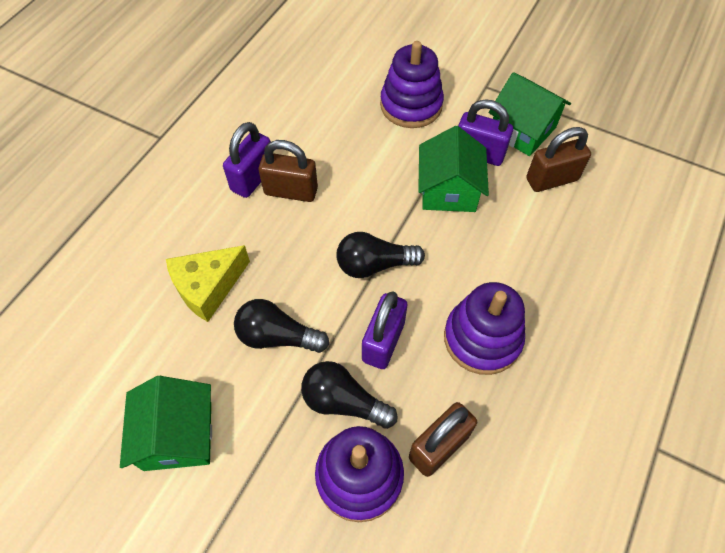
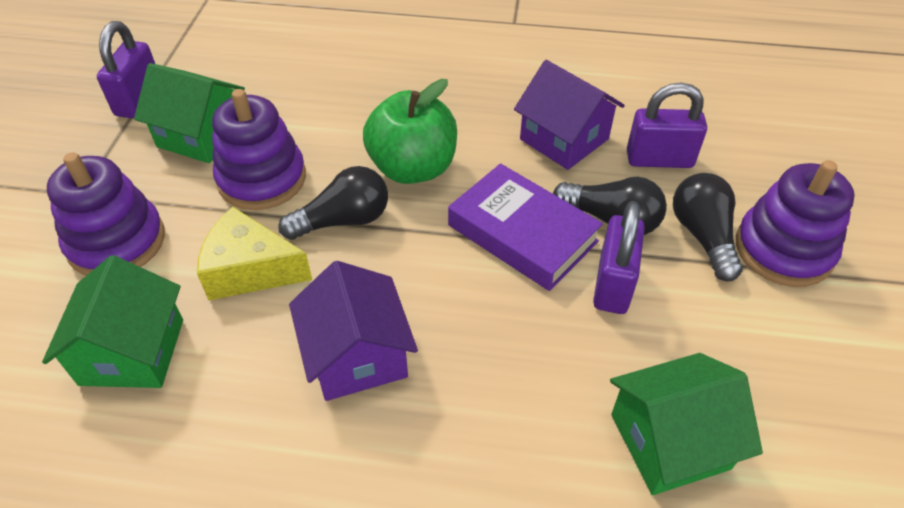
brown padlock: [259,140,318,202] [409,402,477,477] [526,127,591,192] = 3 -> none = 0
green apple: none = 0 -> [363,79,457,184] = 1
purple book: none = 0 -> [448,163,603,291] = 1
purple house: none = 0 -> [289,261,418,401] [514,60,625,170] = 2

